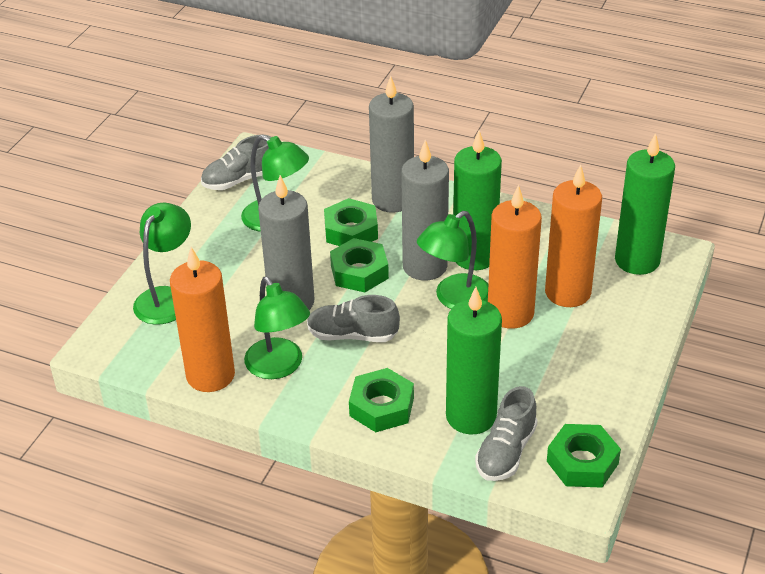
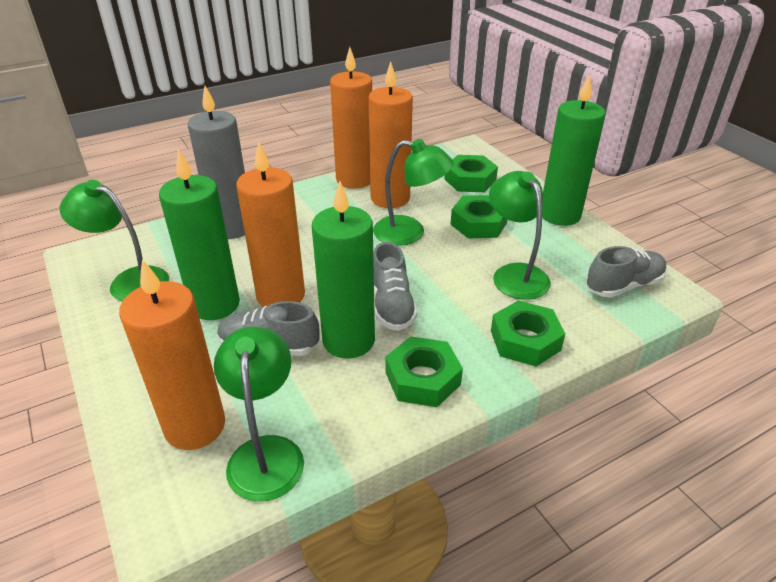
grey candle: [258,175,315,310] [369,76,414,213] [401,140,449,280] = 3 -> [188,86,245,239] = 1
orange candle: [170,247,235,392] [488,185,542,329] [545,165,602,307] = 3 -> [119,259,225,450] [236,141,305,307] [330,47,372,189] [368,62,413,208] = 4

